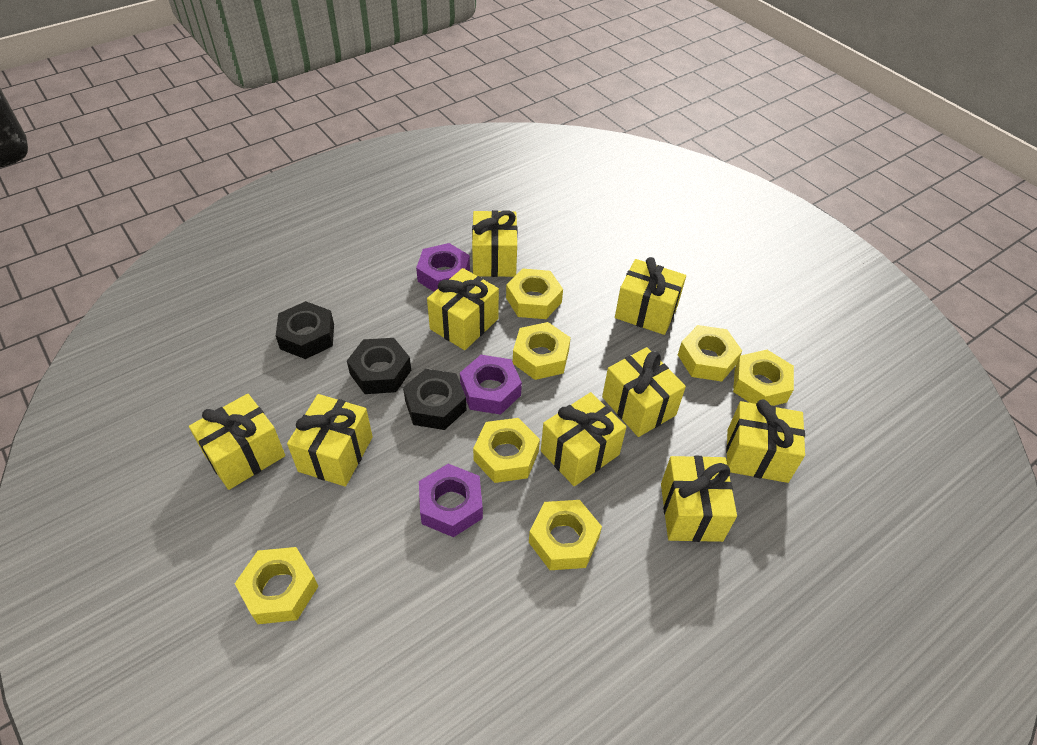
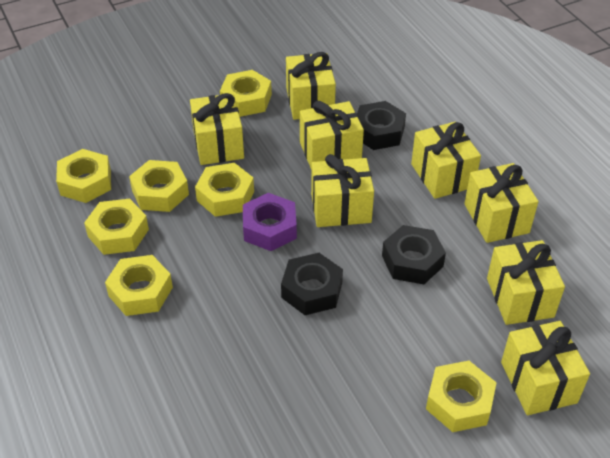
purple nut: [416,243,470,292] [419,464,483,537] [460,355,522,415] = 3 -> [243,193,297,251] = 1
yellow gift: [189,394,285,490] [287,394,373,487] [427,268,499,350] [472,210,518,277] [541,392,627,486] [602,347,686,437] [615,257,686,335] [661,456,737,542] [726,399,805,483] = 9 -> [190,93,244,165] [286,52,336,120] [300,101,364,170] [311,154,374,227] [411,122,481,199] [464,163,538,243] [487,240,565,325] [501,321,590,415] = 8

